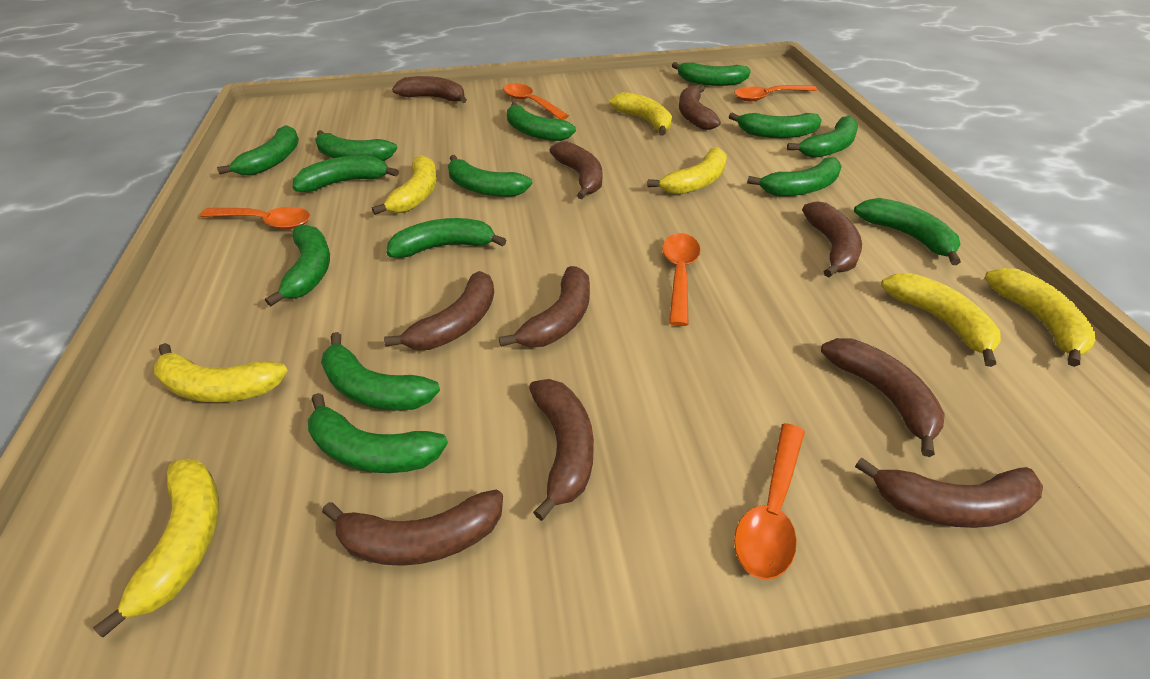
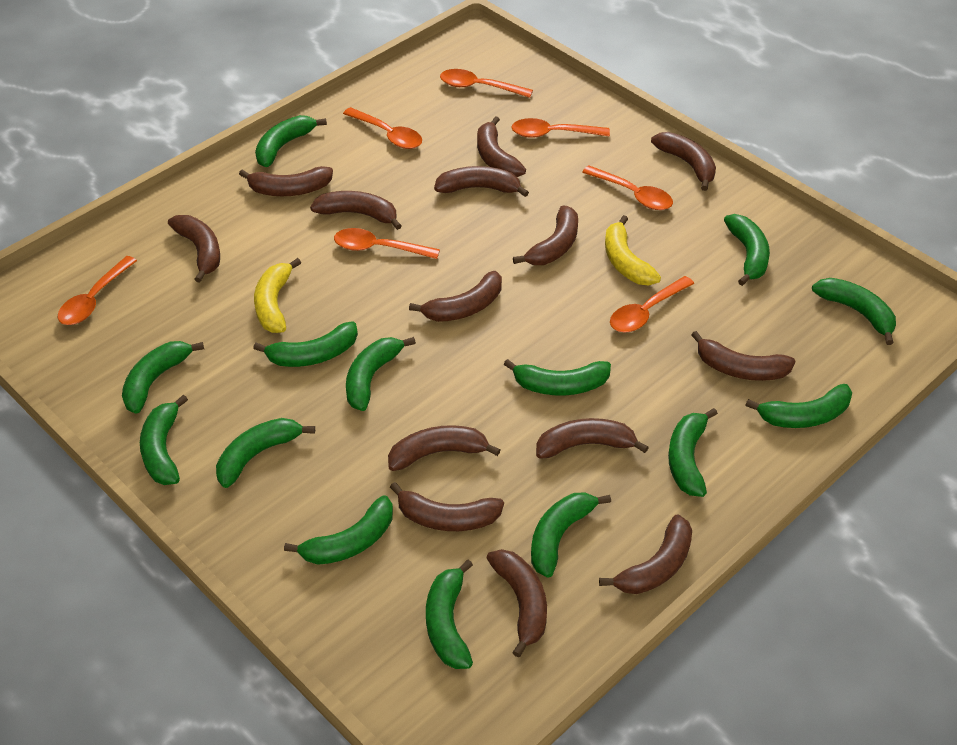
brown banana: [322,490,503,566] [384,271,494,350] [392,76,467,103] [499,266,590,348] [529,379,594,521] [550,141,603,199] [679,85,721,130] [802,201,862,278] [821,338,945,457] [855,457,1043,528] = 10 -> [168,215,220,283] [239,166,333,196] [310,191,402,230] [388,425,500,471] [390,482,504,531] [409,271,502,322] [434,166,529,197] [477,116,526,177] [487,549,547,658] [513,205,578,265] [536,418,649,459] [599,514,692,594] [651,132,716,191] [691,331,796,381] = 14
orange spoon: [200,207,310,229] [503,83,569,120] [662,233,700,326] [734,85,817,101] [734,423,805,580] = 5 -> [58,256,137,325] [334,228,440,259] [343,107,422,149] [440,69,533,98] [511,118,610,138] [582,165,673,210] [610,276,694,333] = 7
yellow banana: [93,458,219,637] [154,343,288,402] [372,155,437,215] [610,92,672,136] [647,147,727,195] [881,273,1001,367] [985,268,1097,367] = 7 -> [254,258,301,333] [605,215,661,285] = 2

